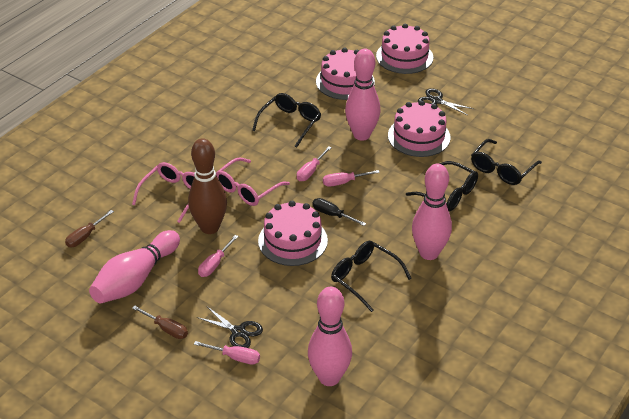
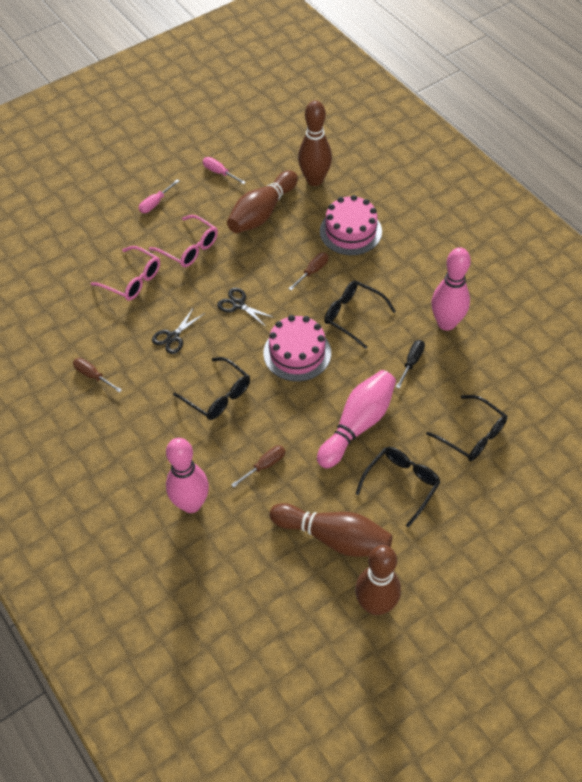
brown bowling pin: [188,138,227,234] = 1 -> [227,170,298,233] [270,503,392,557] [298,101,332,186] [355,545,401,615] = 4
brown screwdriver: [65,210,114,247] [132,306,188,339] = 2 -> [73,358,122,393] [231,445,285,487] [289,253,328,291] = 3
pink bowling pin: [89,230,180,303] [308,287,352,386] [345,49,380,141] [412,164,452,260] = 4 -> [166,438,209,513] [317,370,396,468] [431,247,471,331] = 3
pink cake: [258,201,328,266] [316,48,375,100] [376,24,433,74] [388,100,451,157] = 4 -> [263,315,331,381] [320,195,382,255] = 2
pink screwdriver: [194,341,260,364] [198,235,239,277] [297,146,332,181] [323,170,380,187] = 4 -> [139,179,180,213] [203,157,246,184] = 2

